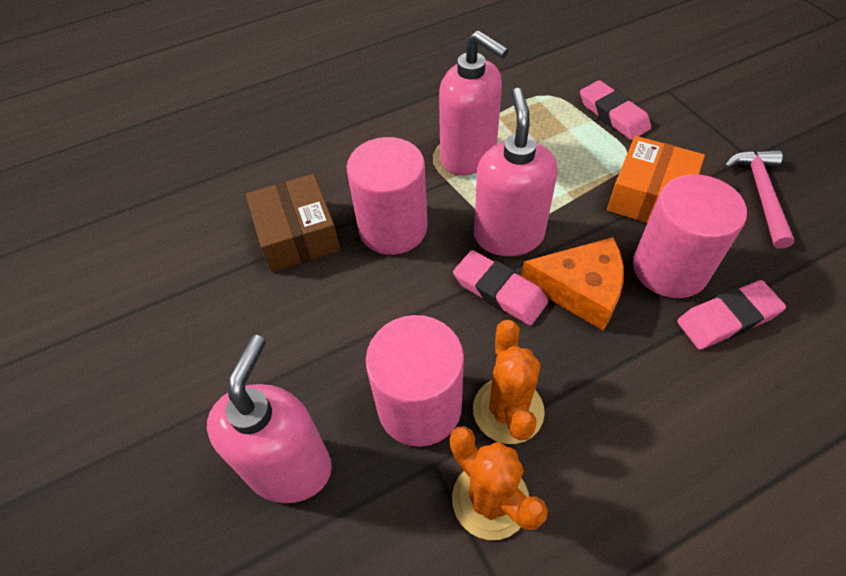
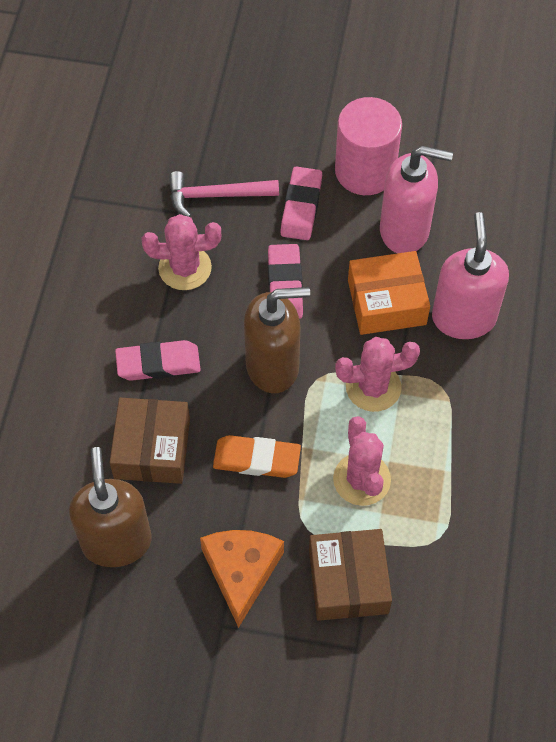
brown box: [246,174,340,272] = 1 -> [109,398,190,484] [309,529,392,621] = 2
brown soap dispenser: none = 0 -> [69,447,152,567] [244,287,310,393] = 2
orange cactus: [450,426,548,540] [473,320,545,444] = 2 -> none = 0
orange eraser: none = 0 -> [213,435,301,478] = 1
pink cactus: none = 0 -> [142,214,221,290] [333,416,391,506] [335,337,420,412] = 3
pink cylinder: [347,137,428,255] [366,315,464,447] [633,175,747,298] = 3 -> [335,97,402,195] = 1
pink soap dispenser: [207,335,332,503] [439,30,509,175] [474,88,557,256] = 3 -> [380,146,453,253] [432,212,509,339] = 2

